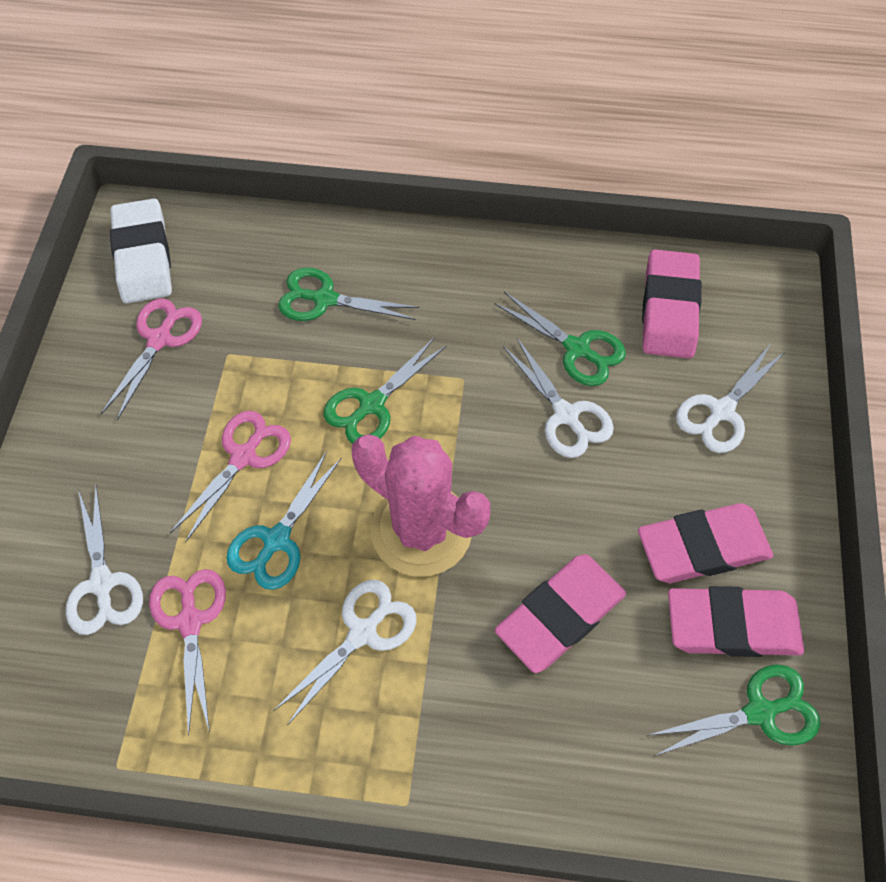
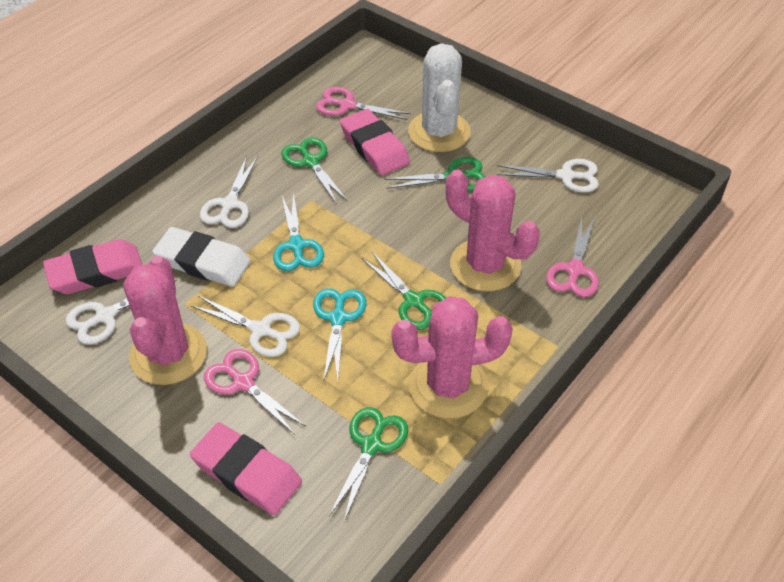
pink cactus: [352,434,490,577] = 1 -> [123,256,207,385] [392,296,513,419] [446,169,540,291] = 3
pink eraser: [495,554,626,673] [638,503,773,583] [642,249,702,358] [668,586,804,657] = 4 -> [43,239,142,294] [190,422,302,515] [340,109,410,175] = 3
turquoise scissors: [226,451,342,590] = 1 -> [273,192,324,271] [313,288,366,381] = 2
white cactus: none = 0 -> [408,43,470,152] = 1

